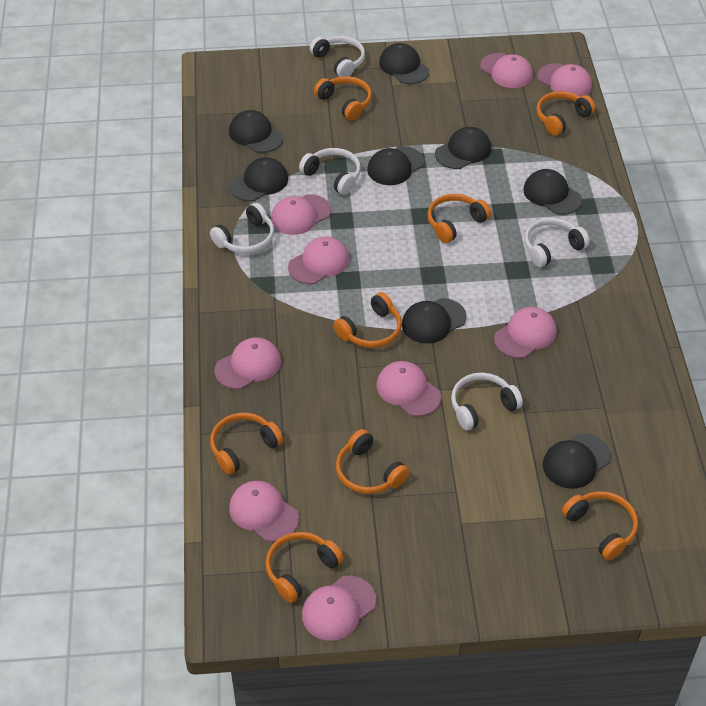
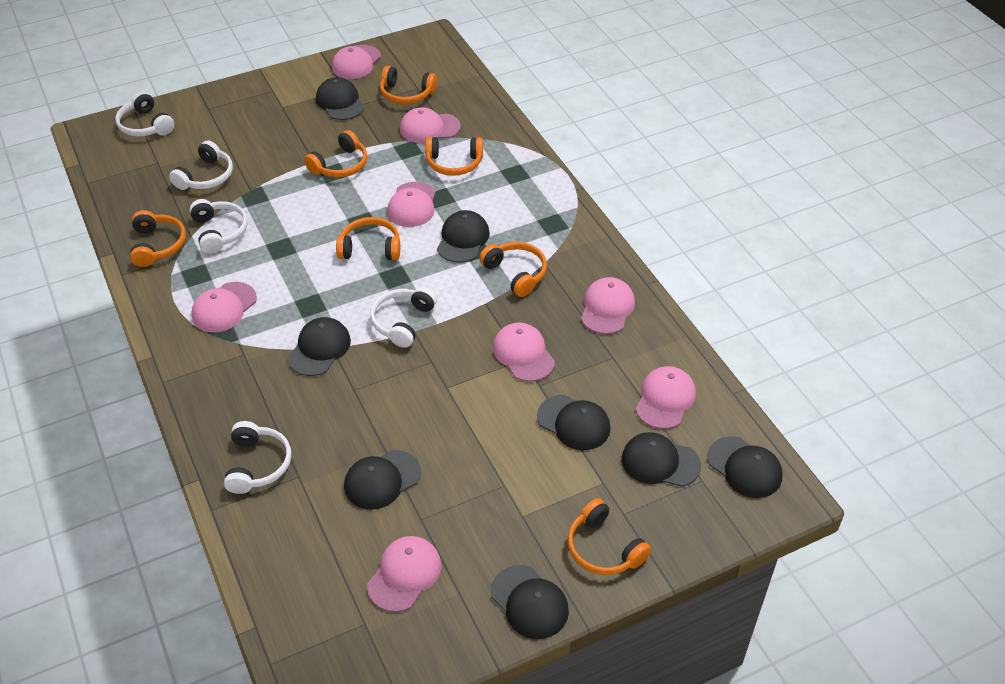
orange headphones: [210,413,283,475] [265,532,344,603] [314,76,372,121] [334,292,402,348] [336,429,409,494] [428,194,491,243] [536,91,596,136] [562,491,638,561] = 8 -> [130,210,186,267] [304,130,367,178] [336,217,400,260] [380,66,437,104] [425,137,483,176] [479,242,547,297] [567,498,651,575] = 7
pink cap: [214,337,281,389] [229,481,299,542] [271,194,331,235] [288,236,349,284] [302,576,376,641] [376,361,441,417] [480,53,533,88] [494,307,557,358] [537,63,592,97] = 9 -> [191,282,257,332] [332,45,381,79] [367,536,442,612] [387,182,436,227] [400,107,461,143] [493,323,555,382] [581,277,635,334] [635,366,696,429] = 8

